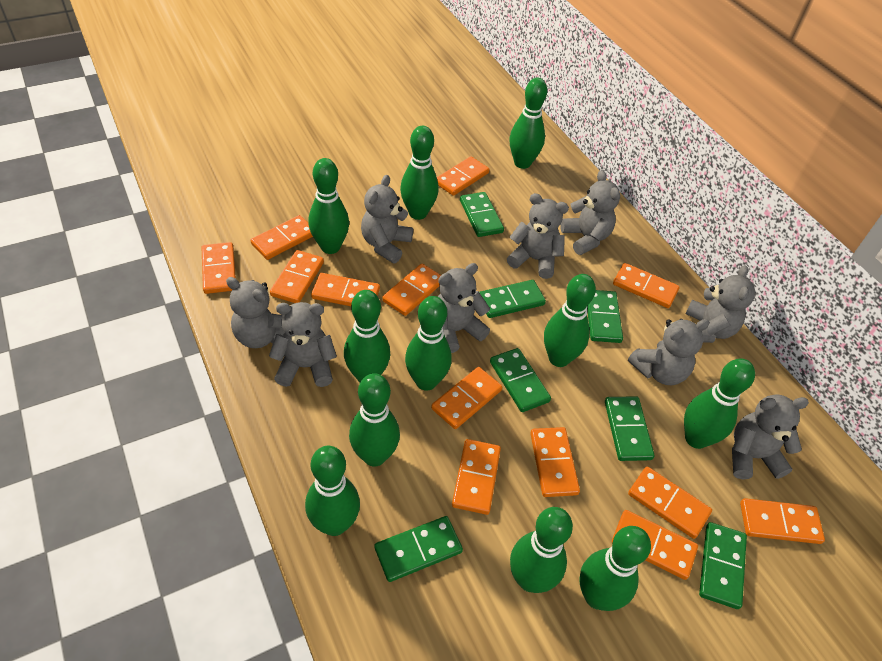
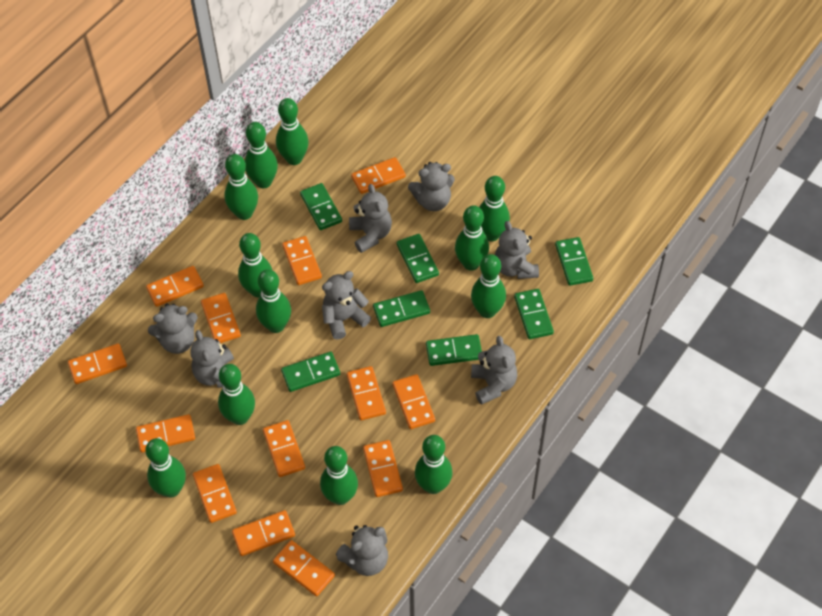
green bowling pin: [305,446,360,536] [308,158,349,254] [344,290,390,382] [349,373,400,467] [400,126,439,220] [405,296,452,391] [510,78,547,169] [510,507,573,593] [544,274,596,367] [580,526,651,611] [684,358,755,449] = 11 -> [145,438,186,498] [218,364,255,425] [224,154,258,220] [238,233,273,297] [245,122,278,188] [256,269,291,333] [276,98,309,165] [320,446,358,505] [415,435,453,494] [455,205,489,271] [471,254,506,318] [479,176,510,241] = 12
grey teddy bear: [226,277,285,348] [269,302,337,387] [361,175,413,263] [438,263,490,353] [507,193,569,279] [560,170,620,255] [628,319,710,385] [685,265,755,343] [732,394,809,479] = 9 -> [148,303,198,354] [190,330,234,388] [322,271,371,340] [336,525,388,576] [349,184,392,253] [408,162,455,211] [471,336,517,405] [495,221,539,279] = 8

